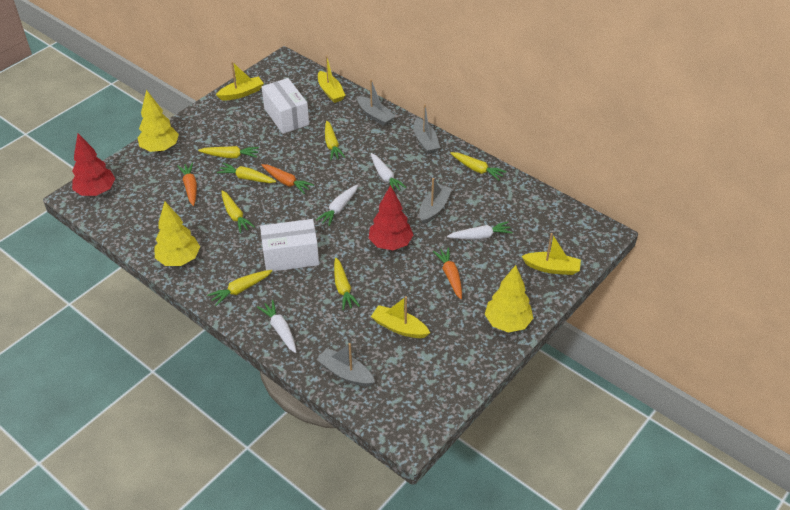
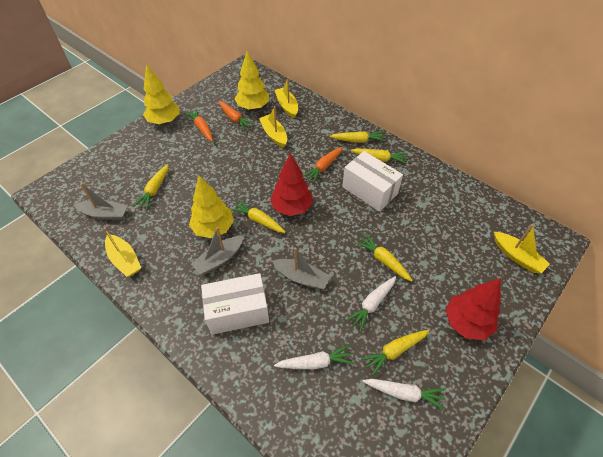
grey boat: [316,343,375,386] [357,79,395,126] [414,104,440,154] [419,178,452,224] = 4 -> [74,183,128,220] [191,227,244,275] [272,248,330,290] = 3
white carrot: [257,300,296,353] [316,185,358,226] [371,153,407,191] [447,221,513,239] = 4 -> [274,345,354,369] [346,276,396,332] [363,379,446,410] = 3
yellow carrot: [198,146,259,158] [207,270,272,306] [217,163,276,183] [221,191,255,233] [325,121,346,160] [334,258,360,310] [451,152,507,180] = 7 -> [133,164,169,210] [231,199,285,233] [330,131,385,143] [351,148,408,164] [356,233,413,282] [361,330,429,376] = 6

